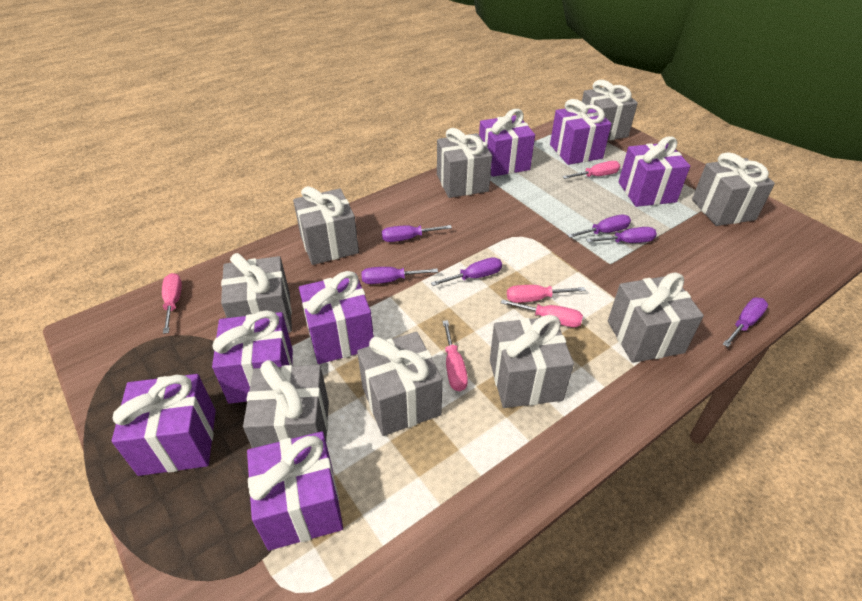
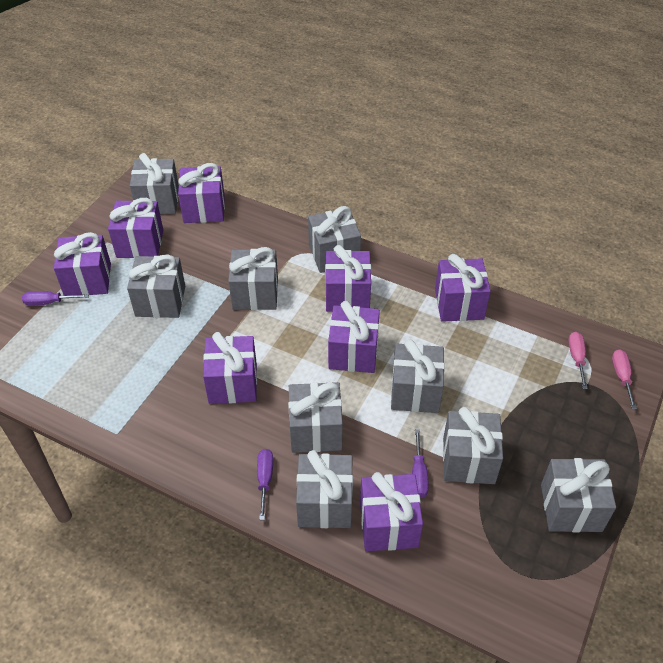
pink screwdriver: [162,273,182,334] [442,320,468,391] [501,299,583,327] [507,285,586,303] [562,161,620,179] = 5 -> [568,332,588,389] [612,349,637,409] = 2
purple gift: [112,374,216,476] [212,310,293,404] [247,431,343,551] [299,271,374,364] [479,109,535,177] [550,99,612,165] [619,137,690,207] = 7 -> [54,232,111,296] [108,198,163,258] [178,163,225,223] [203,332,257,404] [325,245,371,312] [328,301,380,373] [360,472,423,551] [435,254,491,322] = 8
purple screwdriver: [361,267,438,284] [382,225,452,242] [431,257,502,286] [567,215,631,238] [586,227,657,243] [723,298,768,347] = 6 -> [22,291,89,306] [257,449,273,520] [412,429,429,498] = 3

